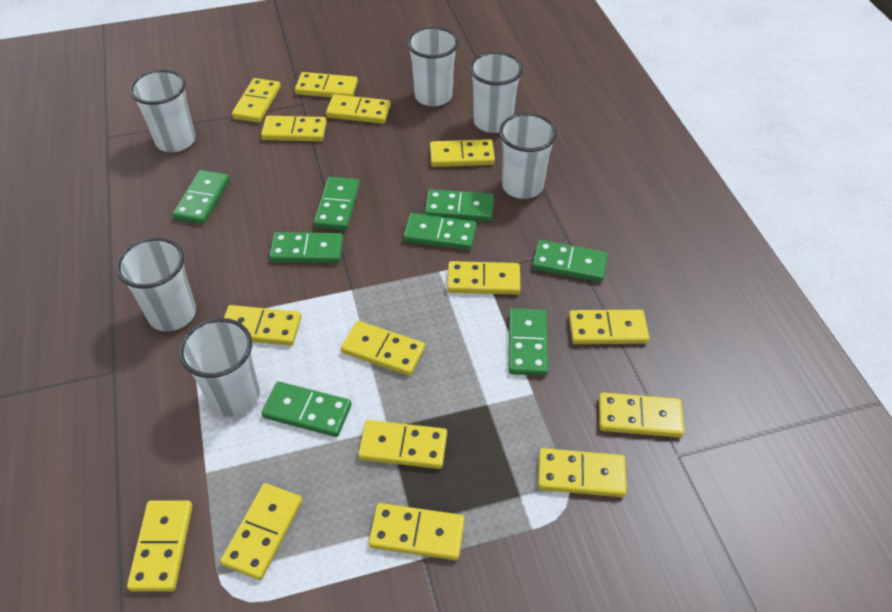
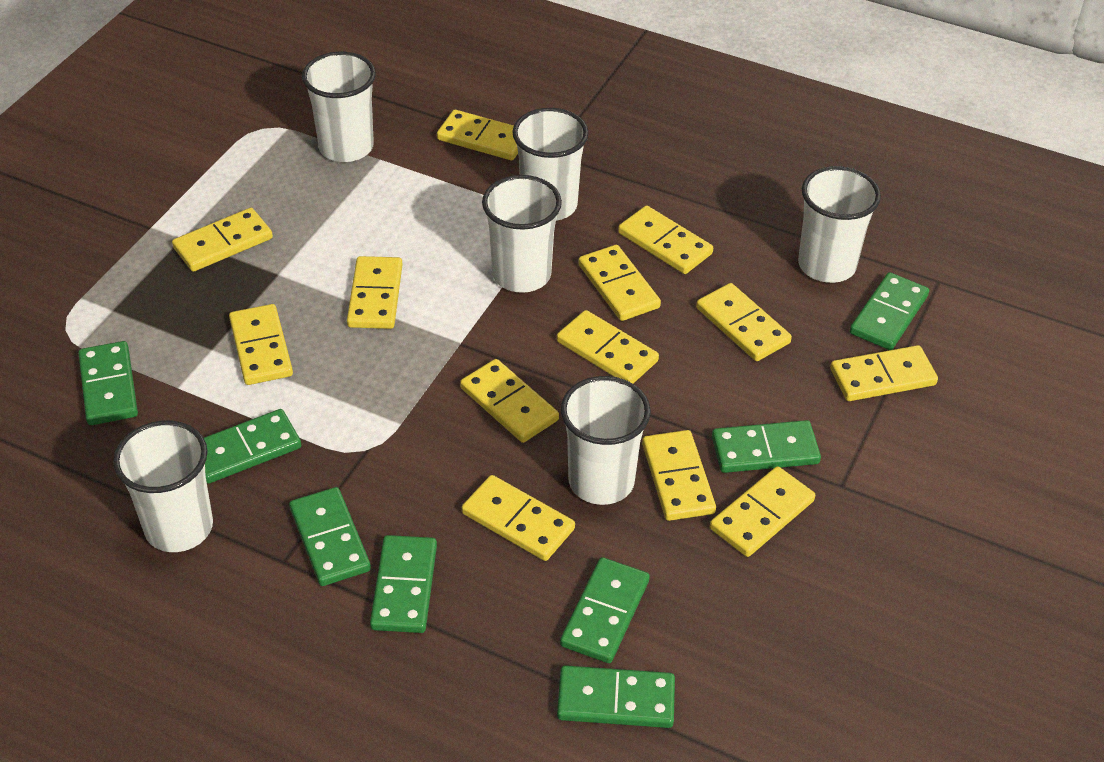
yellow domino: [127,500,193,591] [220,483,303,580] [224,305,301,346] [232,78,281,123] [261,116,327,141] [295,72,358,97] [326,94,391,124] [341,321,425,376] [358,420,447,469] [369,503,465,560] [430,139,495,167] [447,261,521,295] [538,448,627,497] [569,310,649,344] [599,392,684,437] = 15 -> [172,208,273,272] [229,304,293,385] [347,256,403,329] [437,110,518,160] [460,359,559,443] [462,475,575,561] [557,310,659,384] [578,245,661,321] [618,206,713,274] [642,430,716,521] [696,283,792,361] [710,466,815,557] [830,345,938,401] = 13

